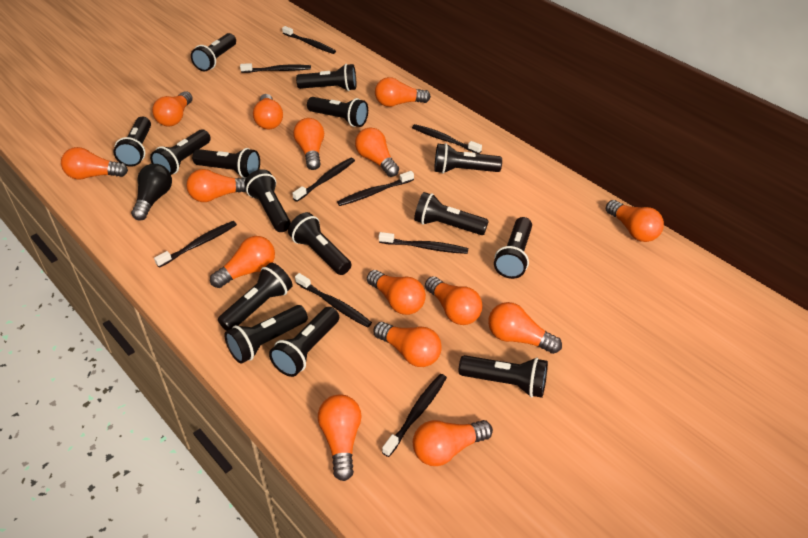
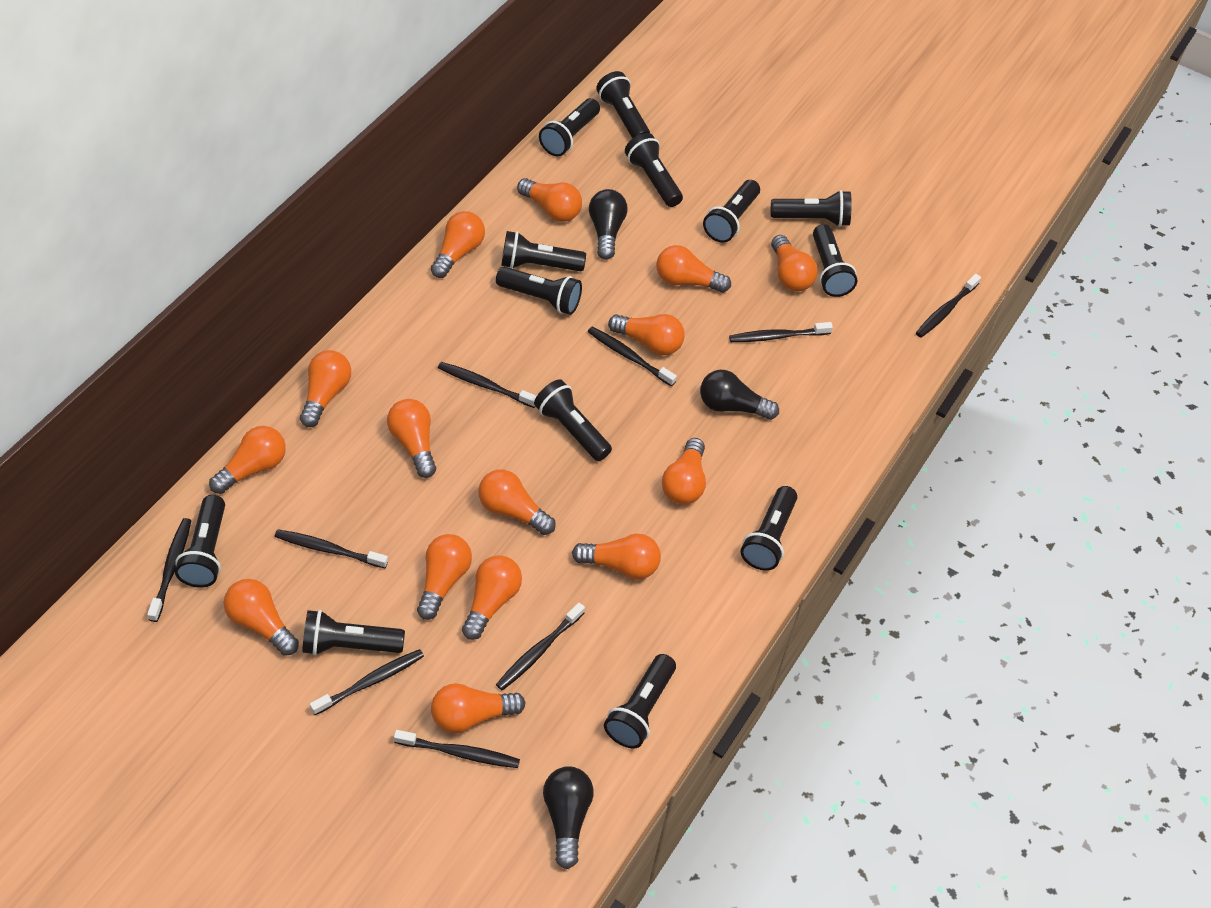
black flashlight: [114,117,151,167] [150,129,211,175] [191,33,236,71] [192,148,260,178] [218,262,293,331] [224,305,308,364] [245,169,291,232] [269,307,339,377] [288,212,351,275] [296,64,356,91] [307,97,368,127] [414,192,489,235] [434,143,502,174] [459,355,548,398] [494,217,532,279] = 15 -> [175,495,225,588] [302,610,405,656] [496,267,582,315] [501,231,586,271] [534,379,612,461] [539,98,600,156] [596,71,650,139] [604,654,676,748] [625,133,683,207] [703,180,760,243] [741,486,797,571] [771,190,852,227] [813,224,857,297] = 13
black light bulb: [131,164,172,220] = 1 -> [543,766,594,869] [589,189,627,260] [700,370,779,420] = 3

